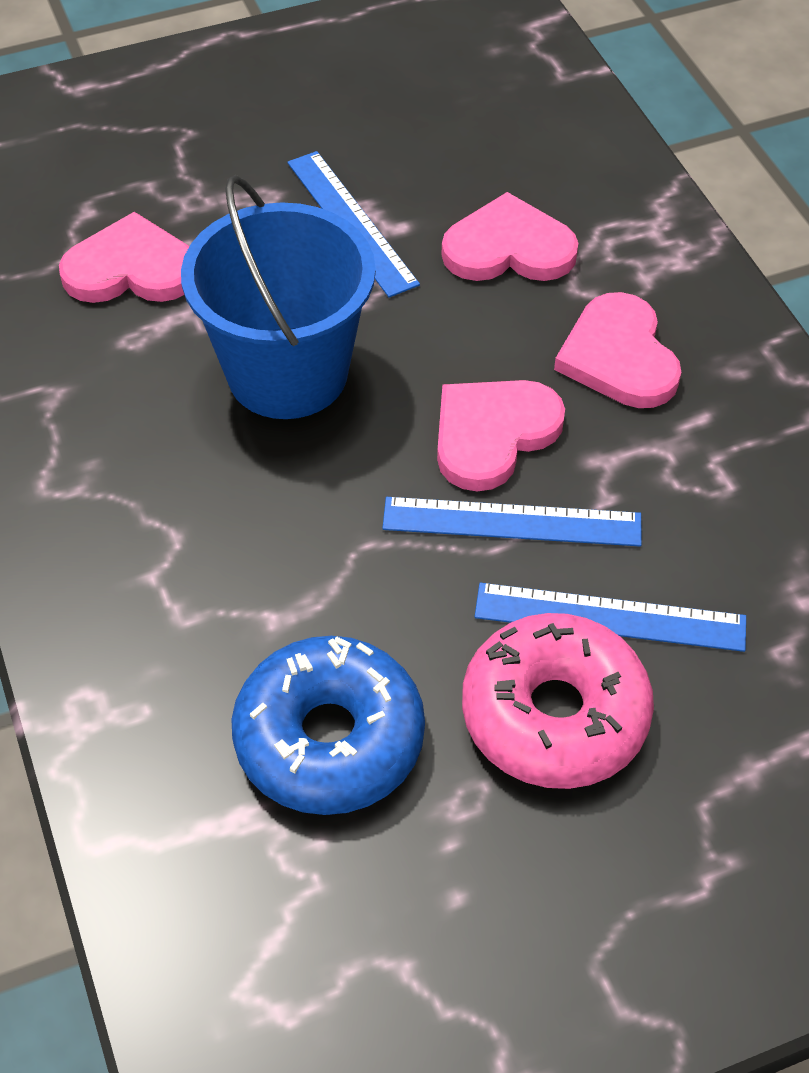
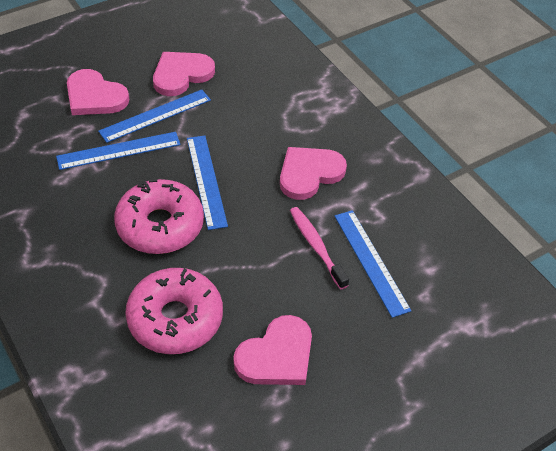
blue bucket: [181,175,376,419] = 1 -> none = 0
blue donut: [231,636,425,815] = 1 -> none = 0
blue ruler: [287,151,420,298] [382,497,642,546] [475,583,746,652] = 3 -> [56,132,181,170] [98,90,211,143] [187,135,228,230] [335,210,411,318] = 4
pink donut: [462,613,654,789] = 1 -> [114,179,204,254] [125,268,223,354] = 2
pink toothbrush: none = 0 -> [290,207,349,290] = 1

